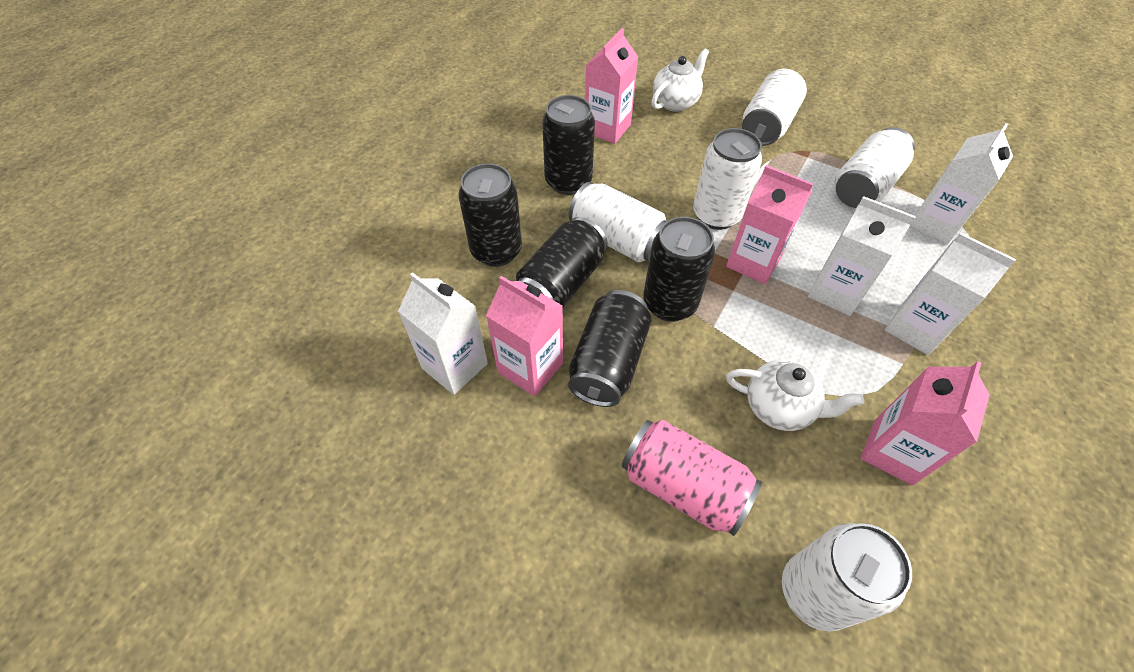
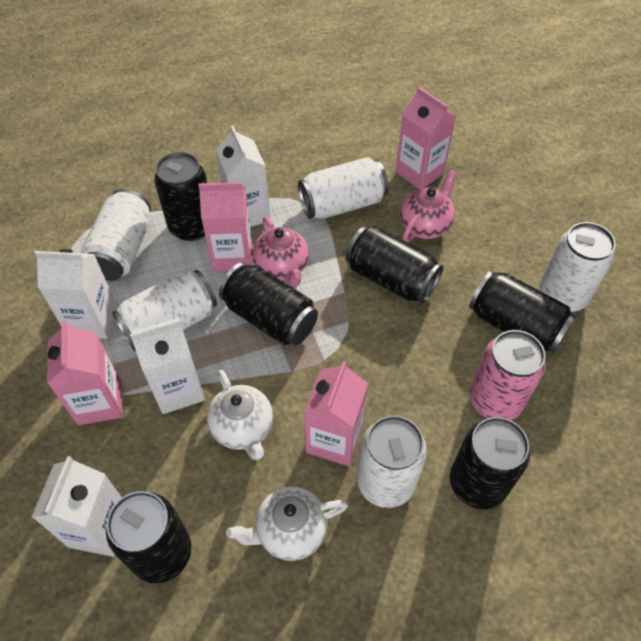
black can: [458,164,522,267] [516,217,608,308] [542,95,595,195] [568,290,651,407] [643,217,715,322] = 5 -> [106,491,191,583] [154,152,207,241] [219,262,318,345] [345,226,443,303] [450,417,530,509] [469,270,576,353] = 6
pink teapot: none = 0 -> [253,216,309,287] [400,169,457,243] = 2

